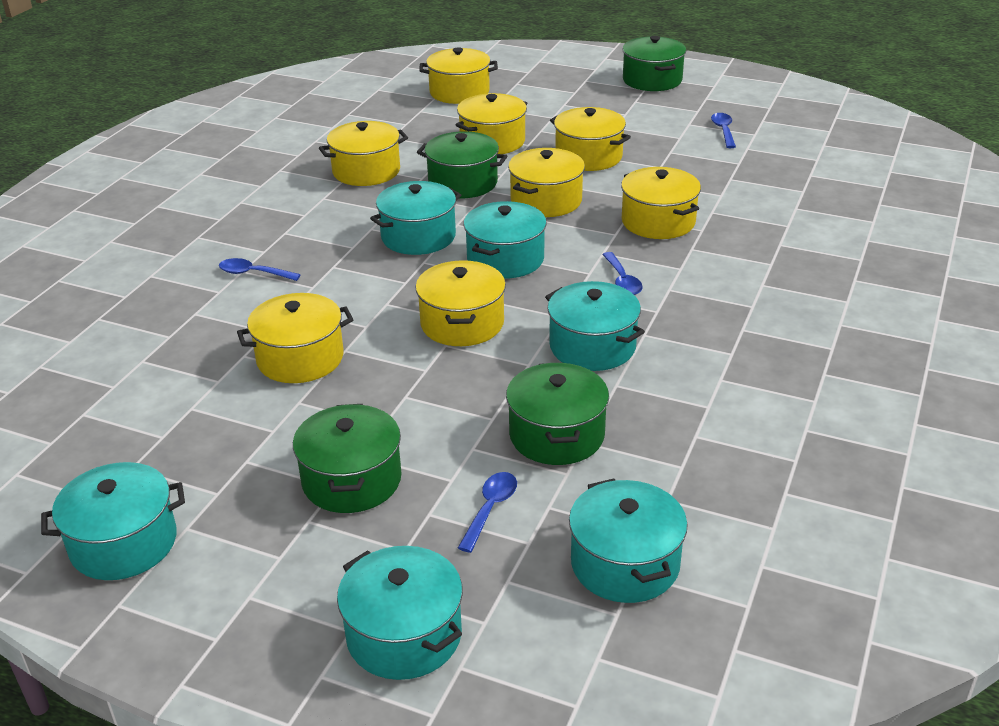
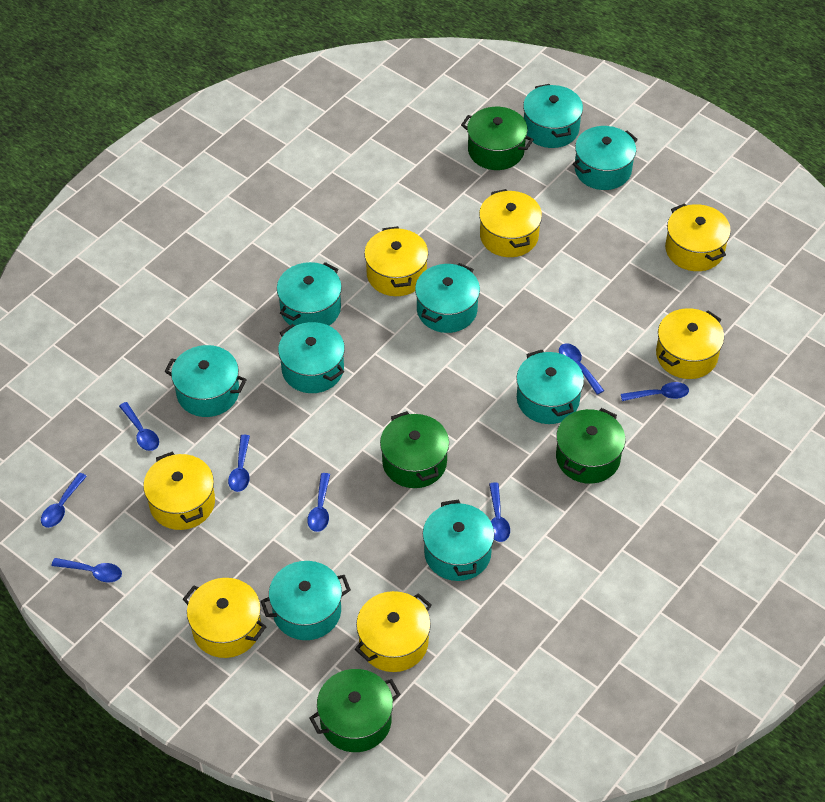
blue spoon: [219,258,301,281] [458,472,517,553] [602,252,643,295] [711,113,736,148] = 4 -> [41,473,87,528] [51,558,122,583] [119,402,159,451] [228,435,250,492] [307,473,330,532] [489,483,510,542] [559,343,604,395] [621,382,689,401] = 8
turquoise pot: [41,462,185,580] [337,546,463,680] [370,181,461,255] [464,201,547,279] [545,281,645,371] [569,478,688,603] = 6 -> [165,345,247,417] [260,561,351,640] [277,262,342,326] [278,322,345,393] [415,263,480,333] [423,499,494,581] [516,350,584,424] [523,84,583,148] [573,126,638,190] = 9
yellow pot: [237,293,354,383] [319,121,408,186] [416,260,506,346] [419,47,498,104] [456,93,527,154] [508,148,585,217] [550,107,631,171] [621,167,701,239] = 8 -> [143,452,215,530] [183,578,266,658] [355,591,431,672] [364,226,428,296] [479,189,542,257] [656,308,724,379] [665,203,731,271] = 7

